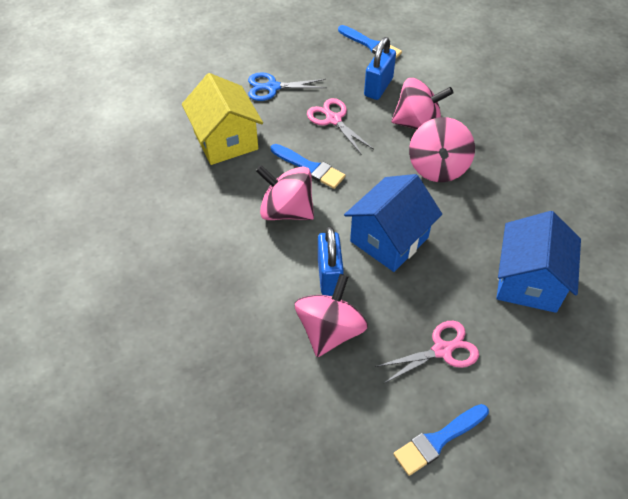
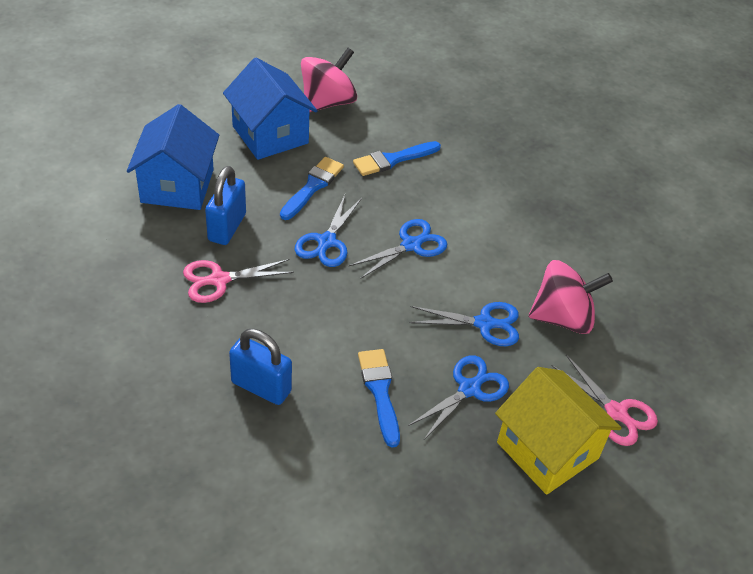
blue scissors: [248,72,326,101] = 1 -> [295,195,362,267] [349,219,447,279] [408,356,509,441] [409,302,519,346] = 4
pink spinning top: [256,165,314,220] [295,274,368,357] [392,78,454,130] [409,117,475,182] = 4 -> [301,48,357,113] [529,260,613,334] = 2

